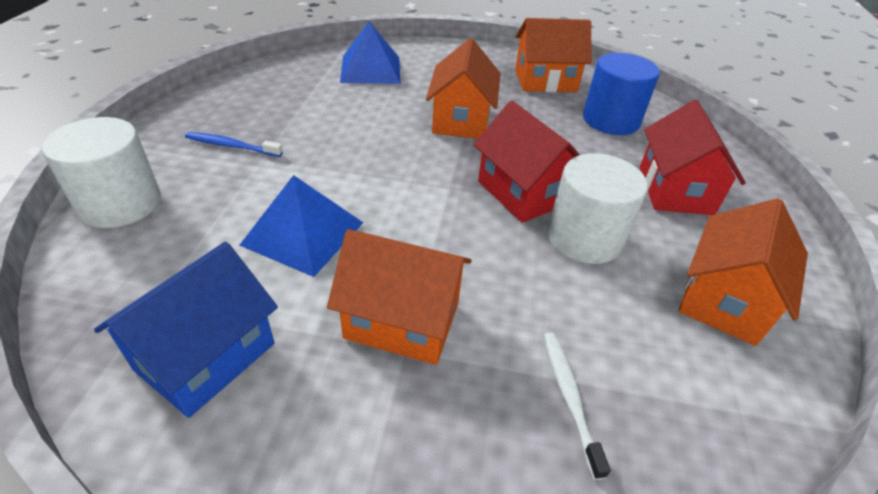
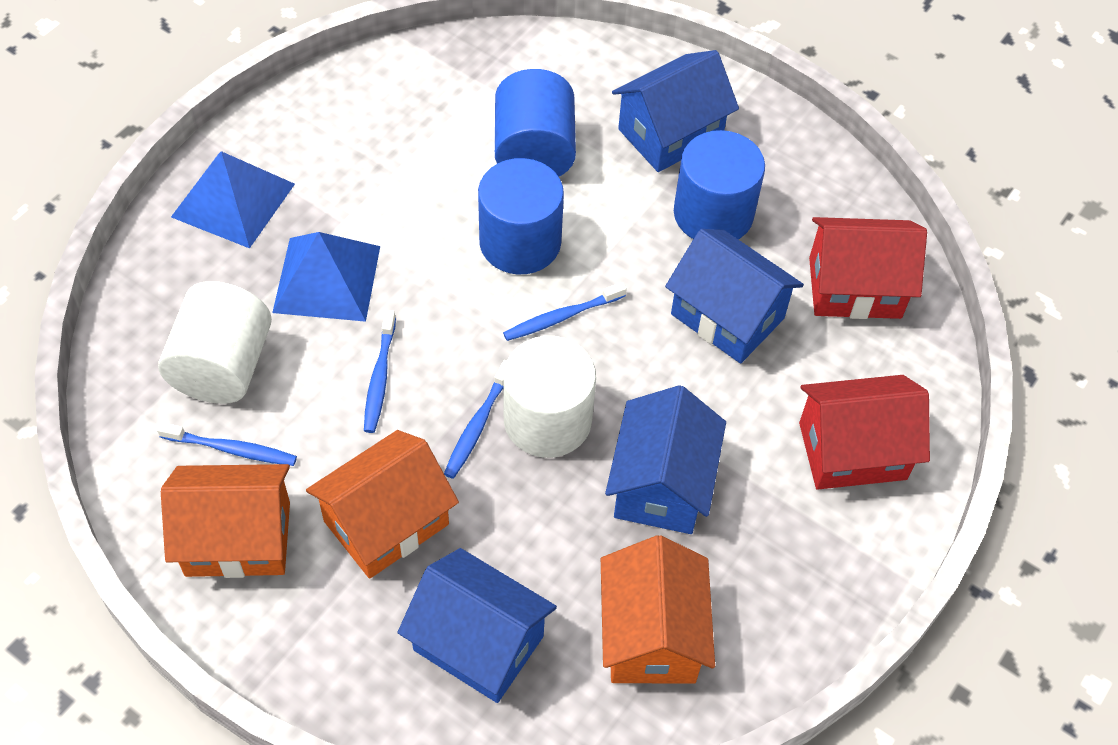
blue cylinder: [583,53,660,135] = 1 -> [478,158,564,274] [495,69,576,177] [674,130,765,239] = 3
blue house: [94,242,278,418] = 1 -> [398,548,557,703] [605,385,726,534] [612,50,739,172] [665,229,804,363] = 4
blue toothbrush: [185,132,283,157] = 1 -> [157,422,297,466] [364,310,396,433] [444,360,507,479] [503,282,627,341] = 4
orange house: [327,229,472,365] [426,38,501,139] [515,18,592,92] [678,198,808,346] = 4 -> [161,464,290,578] [306,430,459,579] [601,535,715,684] = 3
white toothbrush: [544,333,611,480] = 1 -> none = 0

